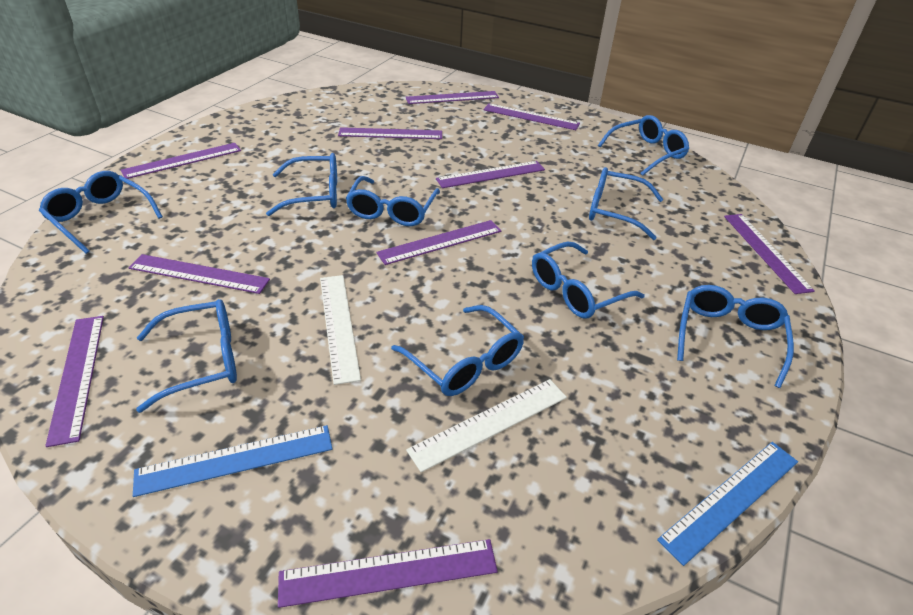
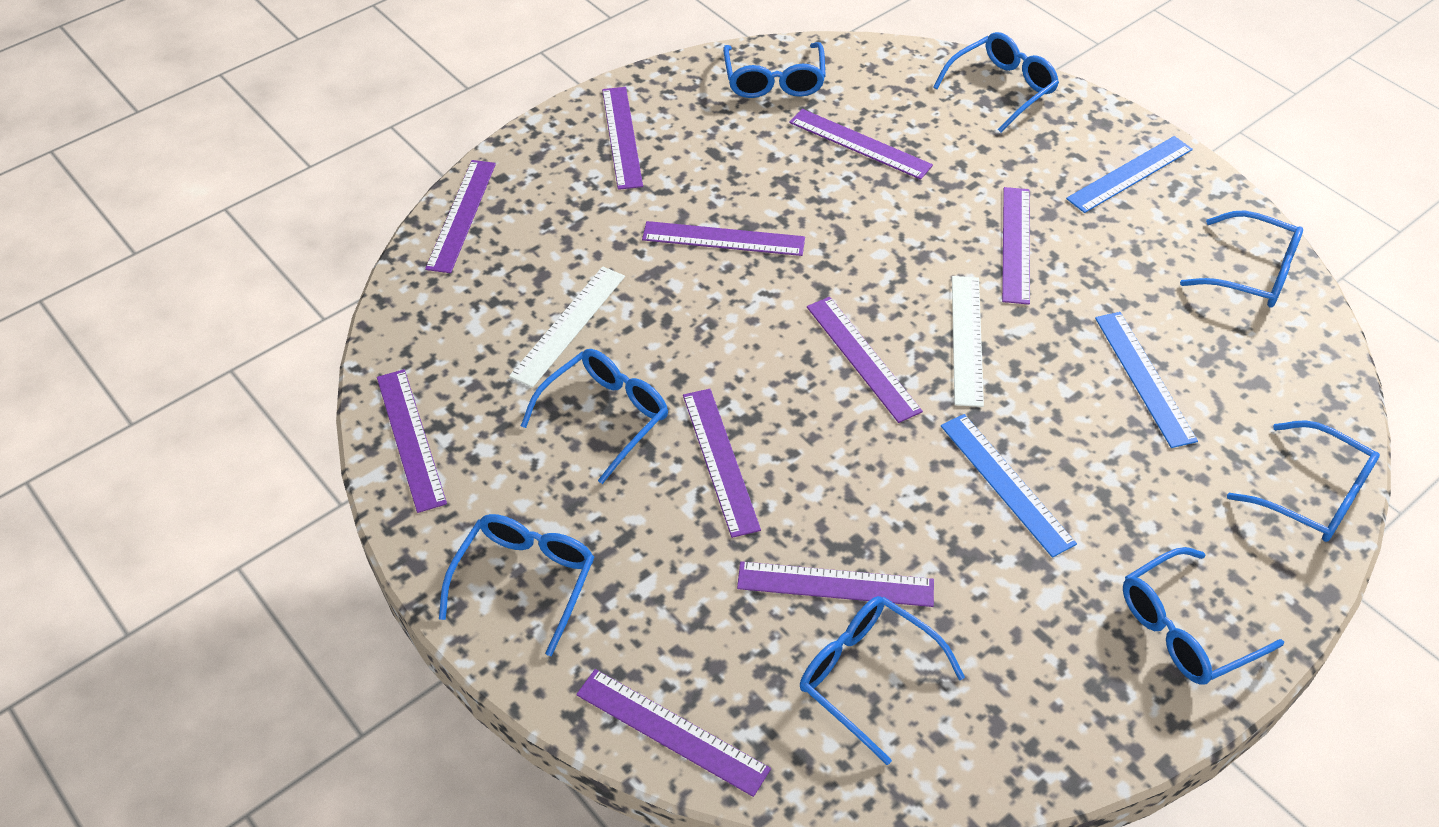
blue glasses: [39,171,163,254] [136,299,237,413] [266,153,337,216] [346,176,440,226] [391,305,524,396] [532,241,645,319] [589,167,663,240] [598,115,689,176] [677,285,794,388] = 9 -> [439,514,594,656] [521,349,668,484] [723,42,826,98] [800,596,965,765] [933,32,1059,132] [1123,547,1284,685] [1180,211,1303,308] [1227,420,1380,542] = 8
blue ruler: [133,425,333,497] [657,442,798,566] = 2 -> [941,414,1077,558] [1066,136,1193,213] [1095,312,1198,448] = 3

